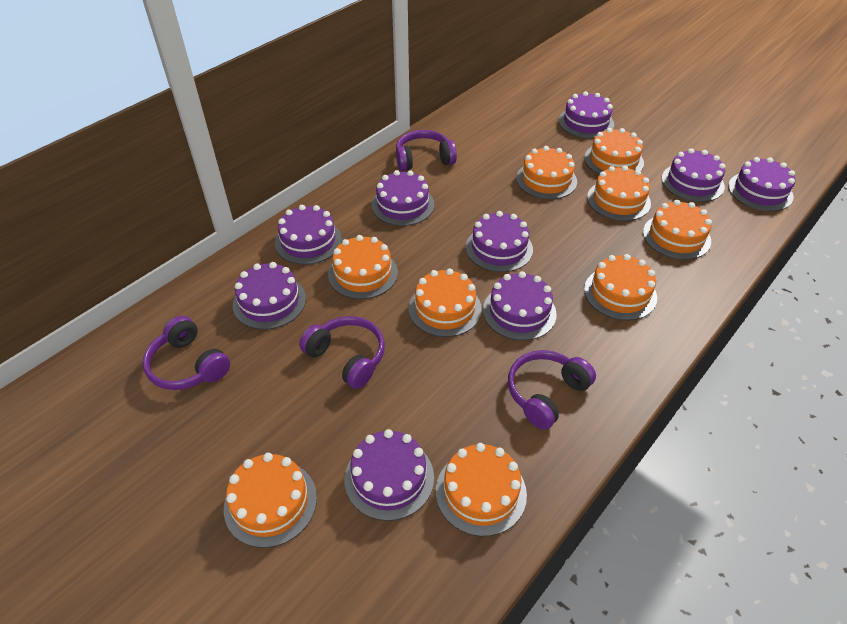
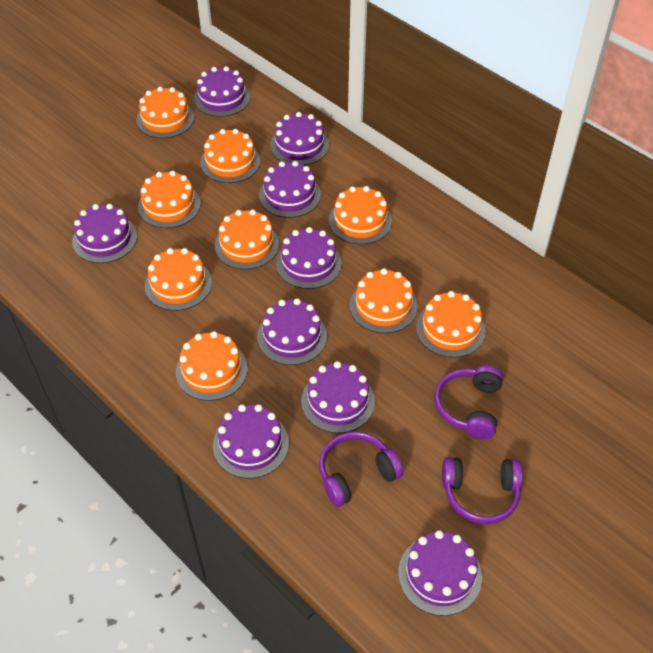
purple headphones: [143,316,230,390] [299,316,385,389] [396,130,457,171] [508,350,596,430] = 4 -> [319,432,403,507] [434,365,503,439] [442,457,523,524] = 3

